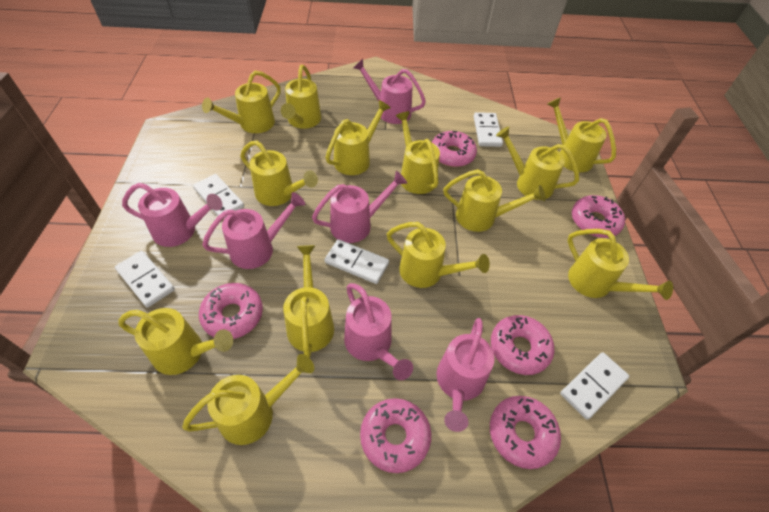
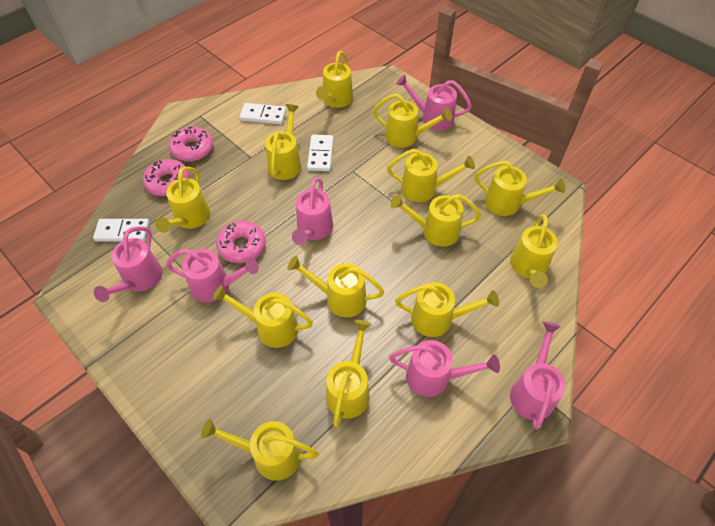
pink donut: [199,283,263,339] [360,398,431,473] [431,131,477,167] [490,396,561,469] [491,315,554,375] [572,195,625,238] = 6 -> [143,159,190,196] [169,127,213,161] [216,221,266,263] = 3
white domino: [115,251,175,308] [193,174,244,216] [324,239,389,284] [474,112,503,147] [560,352,629,420] = 5 -> [93,219,150,242] [240,103,286,124] [307,135,334,171] = 3

